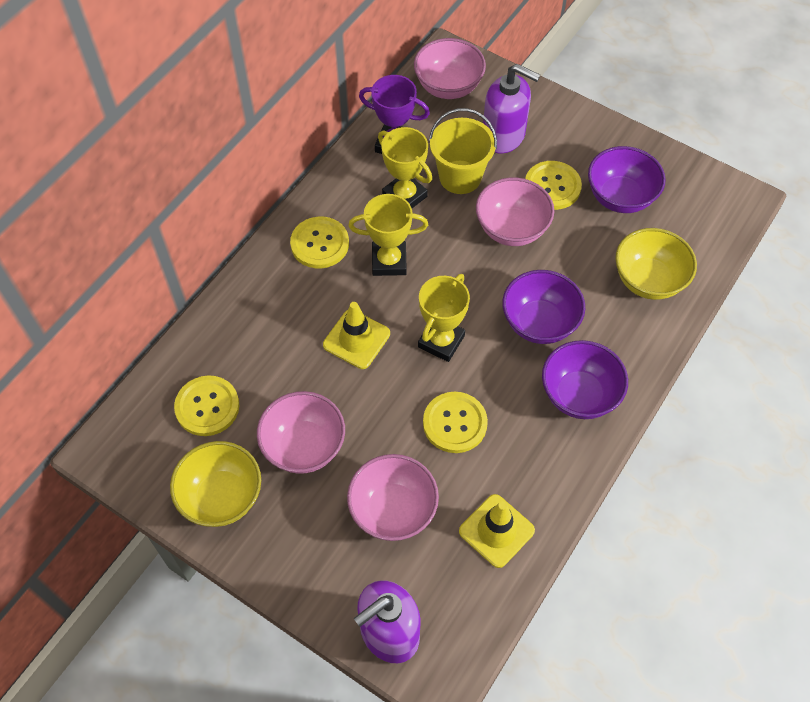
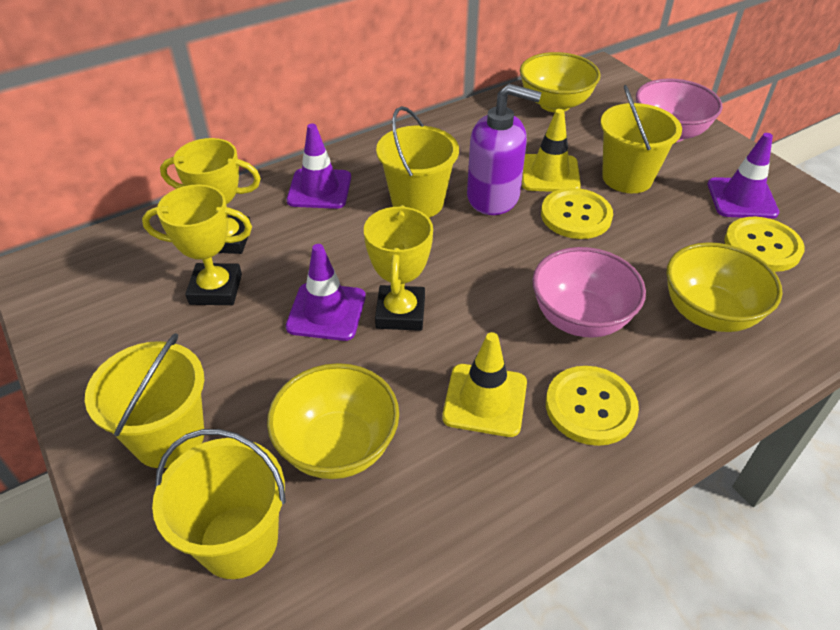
pink bowl: [257,391,345,474] [347,454,439,541] [414,38,486,99] [476,177,554,246] = 4 -> [532,247,646,338] [636,78,723,142] = 2
purple bowl: [502,270,585,344] [542,340,628,419] [588,146,666,213] = 3 -> none = 0
purple soap dispenser: [354,580,421,663] [483,64,540,153] = 2 -> [467,84,542,215] = 1
purple traffic cone: none = 0 -> [286,244,366,341] [287,124,351,209] [708,133,779,219] = 3
purple trophy: [359,75,430,154] = 1 -> none = 0
yellow bowl: [170,441,261,527] [615,228,697,300] = 2 -> [267,363,399,479] [520,52,601,112] [666,242,783,332] = 3
yellow bucket: [429,108,497,194] = 1 -> [85,333,204,468] [152,429,286,579] [376,106,459,218] [600,85,682,193] = 4
yellow button: [174,376,239,436] [290,217,349,268] [423,392,488,453] [525,161,582,210] = 4 -> [541,188,613,239] [546,366,639,446] [724,217,805,272] = 3

